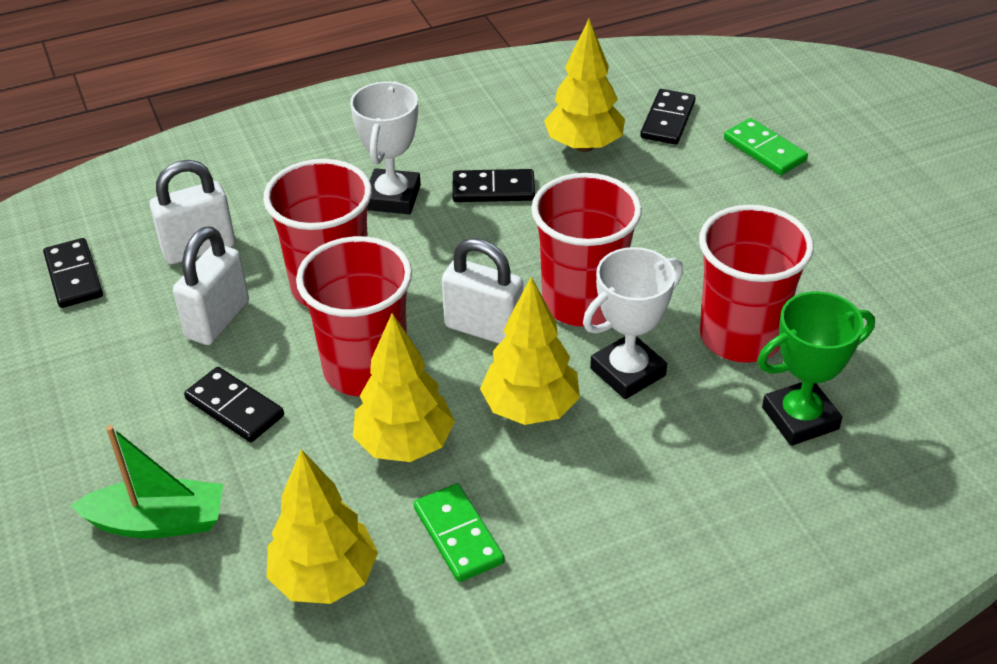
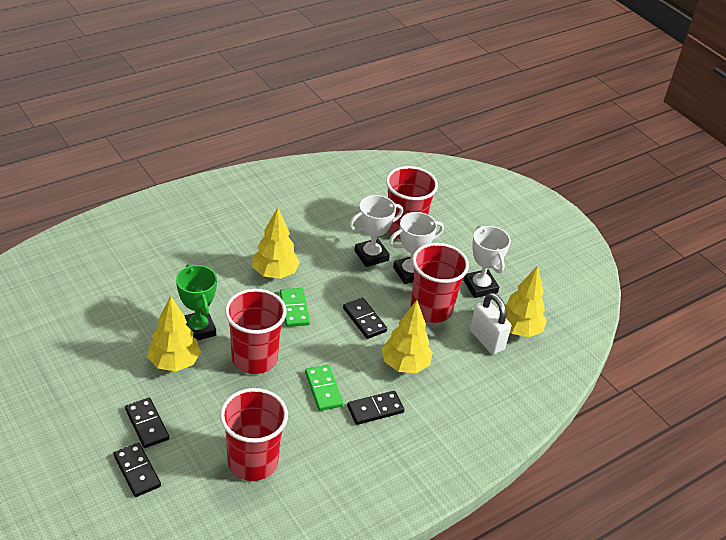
green boat: [70,425,223,539] = 1 -> none = 0
white padlock: [150,160,235,264] [173,226,249,345] [442,238,523,344] = 3 -> [470,293,511,354] = 1
white trophy: [350,81,421,214] [583,247,683,399] = 2 -> [349,195,403,267] [389,212,444,284] [463,225,511,298] = 3

